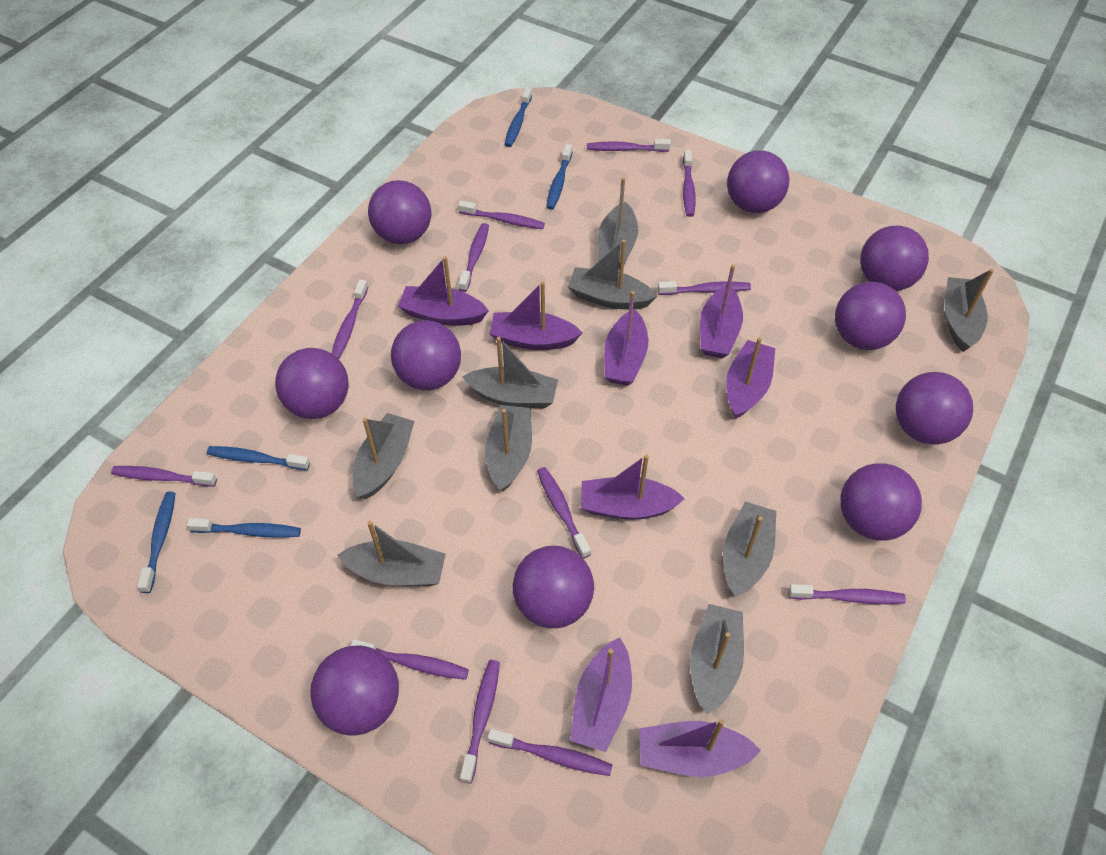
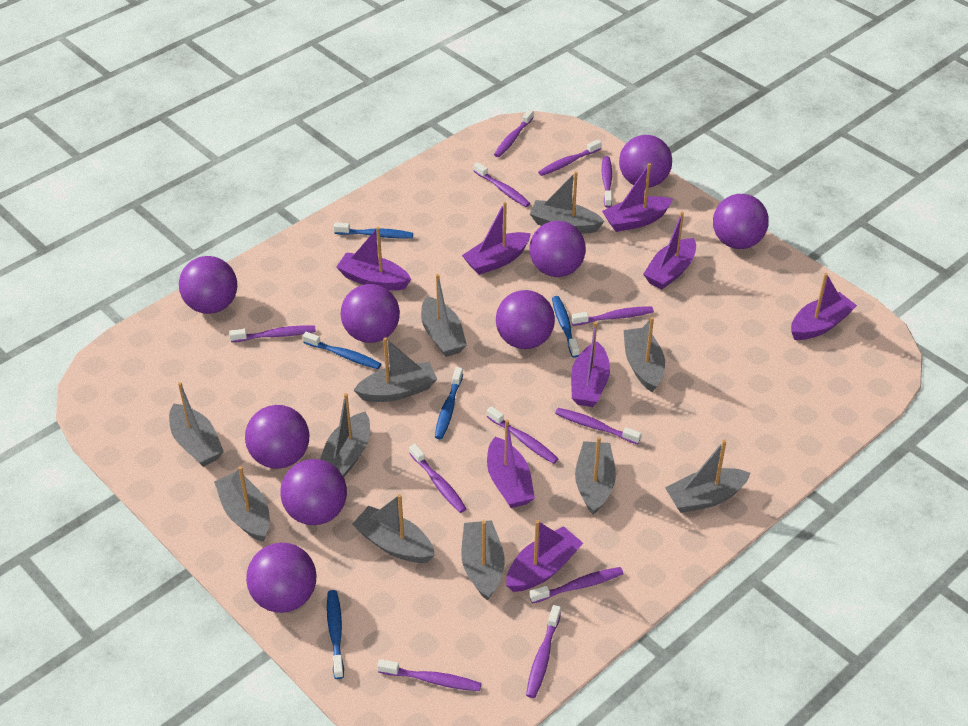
grey boat: [337,521,446,586] [353,413,415,500] [462,337,558,409] [485,405,532,492] [567,240,657,309] [598,177,638,269] [690,604,744,714] [723,502,776,597] [945,269,994,352] = 9 -> [169,382,224,467] [214,466,270,542] [320,393,370,477] [352,494,435,563] [354,337,437,402] [421,274,467,357] [461,520,504,601] [530,171,605,234] [575,437,616,515] [624,317,665,393] [665,440,751,513] = 11
purple ball: [275,348,349,419] [310,645,399,736] [368,180,431,244] [391,320,461,390] [513,546,594,628] [727,150,789,213] [835,282,906,350] [840,463,922,541] [860,226,929,291] [896,372,973,444] = 10 -> [179,256,237,314] [245,405,309,469] [246,543,317,613] [281,459,347,525] [341,284,400,343] [496,290,555,349] [530,221,586,277] [619,135,672,188] [713,194,769,249] = 9

